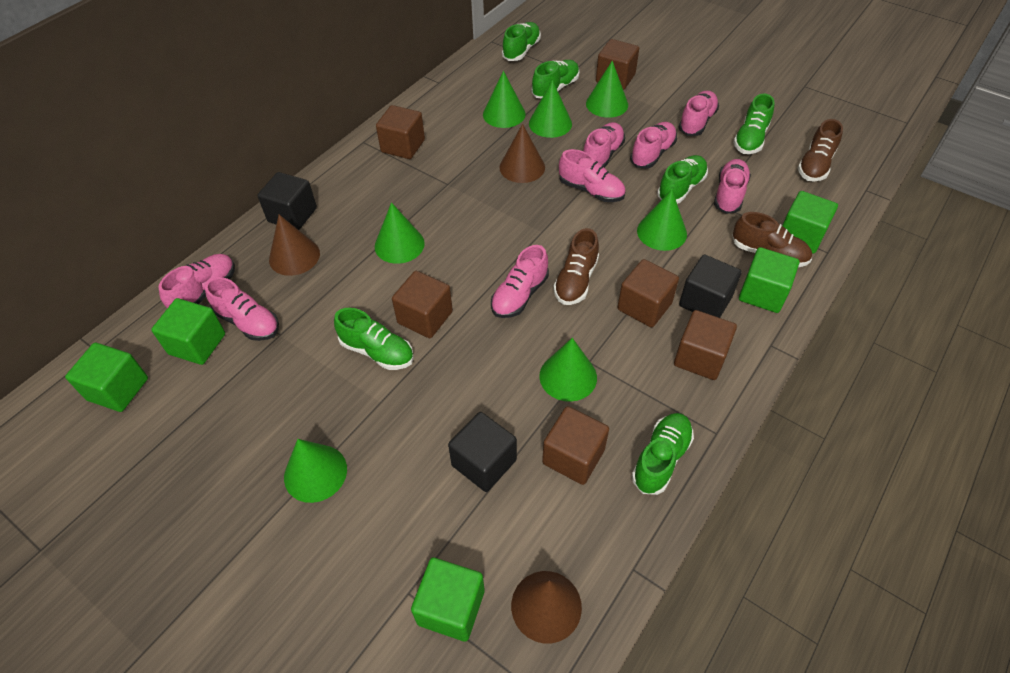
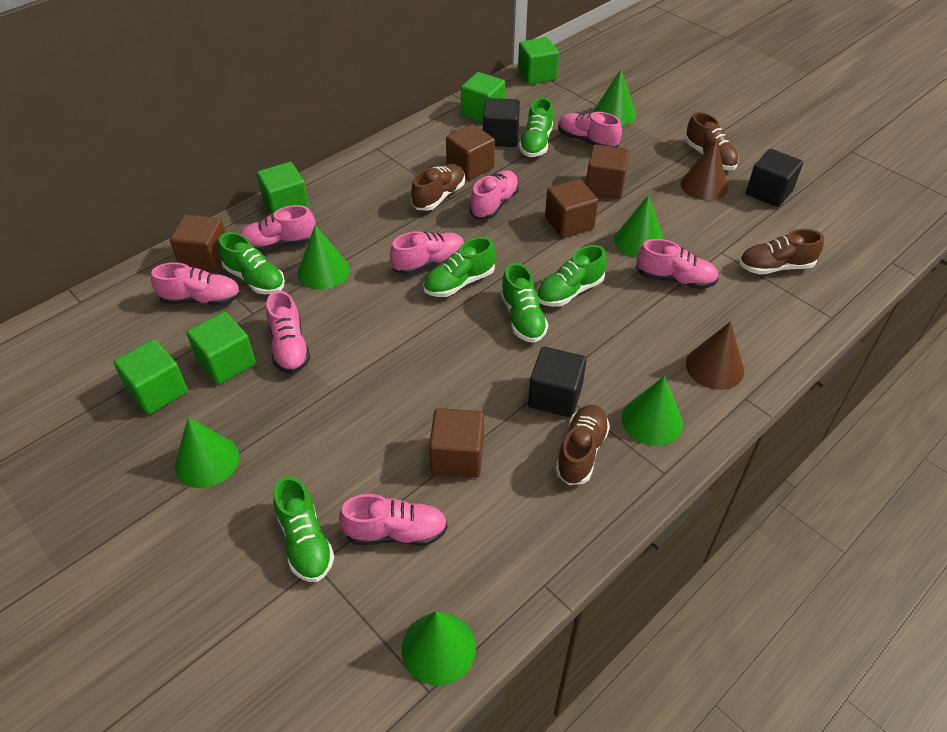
brown cone: [269,215,320,276] [499,124,545,183] [511,571,582,644] = 3 -> [681,140,728,201] [686,321,744,390] = 2
brown cube: [376,105,425,159] [392,271,453,338] [542,406,609,485] [596,39,639,90] [617,259,679,328] [674,310,737,380] = 6 -> [170,215,226,273] [429,408,484,478] [446,124,495,181] [545,179,598,238] [586,144,630,199] = 5
brown shoe: [553,228,599,305] [732,212,812,267] [798,119,843,182] = 3 -> [411,164,465,211] [555,405,610,485] [685,112,739,170] [739,229,824,275] = 4
green cone: [284,439,347,503] [375,202,425,264] [483,71,525,128] [529,80,572,138] [539,338,597,402] [586,61,628,118] [637,190,687,251] = 7 -> [175,417,239,488] [298,225,350,290] [402,611,476,685] [593,69,636,126] [614,195,663,258] [622,376,683,446] = 6

